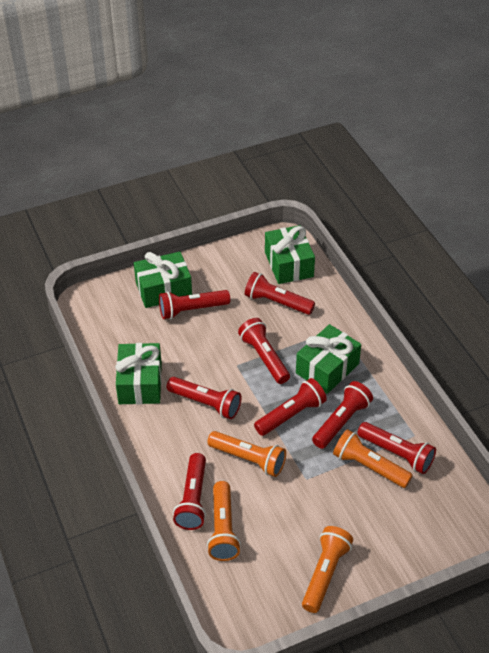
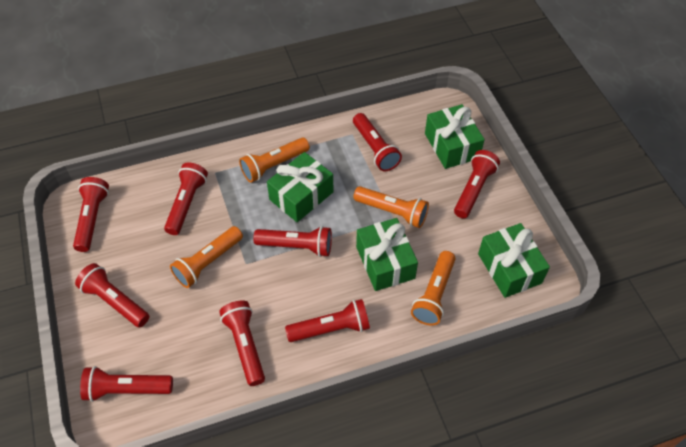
red flashlight: [159,290,230,319] [167,377,241,419] [173,453,206,530] [238,318,290,384] [245,272,315,315] [254,378,327,436] [312,381,373,449] [357,422,436,474] = 8 -> [73,177,109,252] [75,263,149,328] [80,366,173,402] [164,162,208,235] [219,300,265,386] [253,226,332,257] [285,299,370,342] [353,113,402,171] [454,150,500,218] = 9

